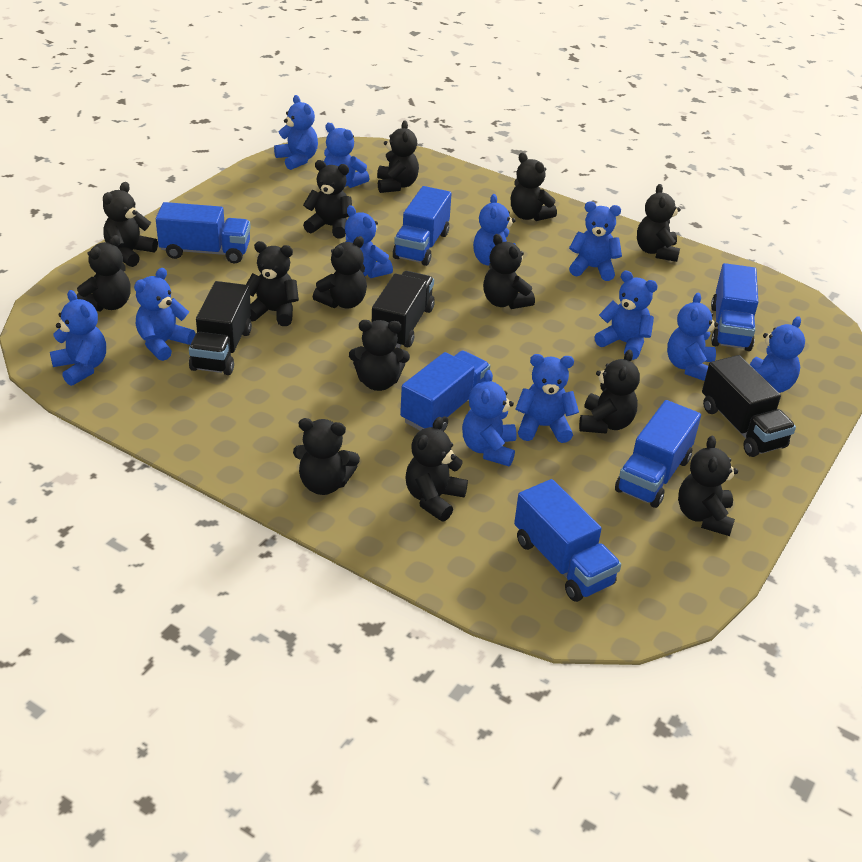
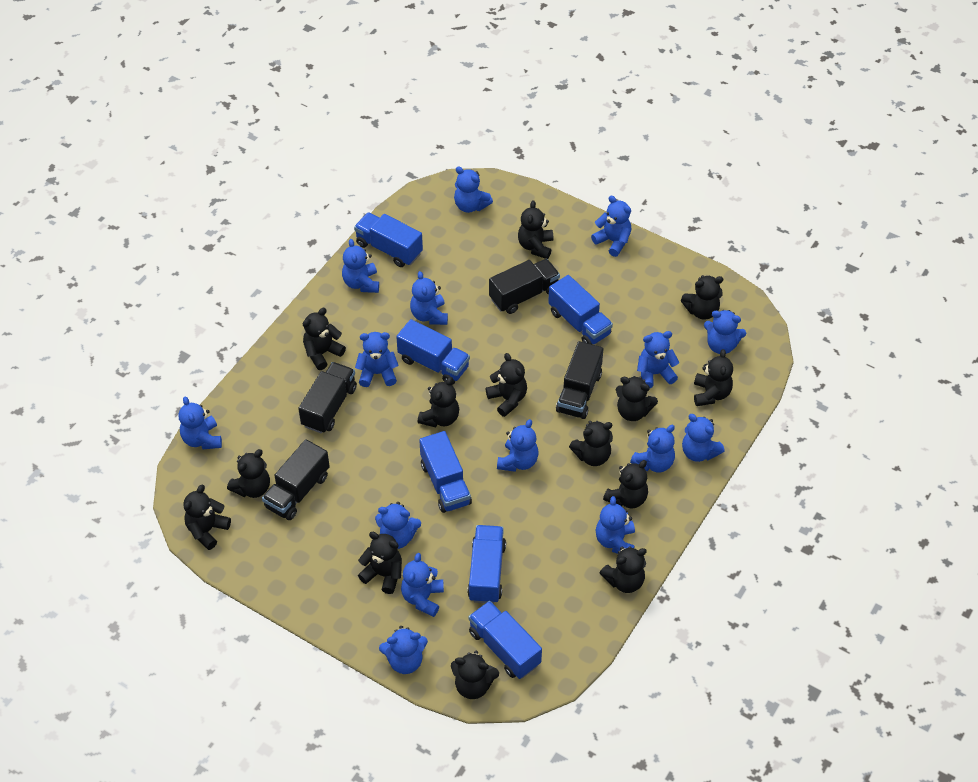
black truck: [189,281,252,375] [372,271,435,348] [702,355,796,457] = 3 -> [262,439,330,520] [298,362,357,434] [489,259,560,314] [556,341,603,419] = 4
blue teddy bear: [50,290,106,386] [134,268,195,361] [274,95,318,170] [324,123,370,188] [345,205,393,278] [462,370,517,466] [473,194,516,266] [516,354,579,443] [569,201,622,281] [594,270,658,360] [667,293,718,381] [750,316,805,393] = 12 -> [179,397,222,449] [342,239,379,293] [355,332,399,387] [375,502,421,549] [379,626,428,674] [401,553,444,617] [410,271,448,325] [454,167,493,213] [497,419,539,472] [591,196,631,257] [596,496,635,554] [630,425,675,472] [637,331,680,388] [682,414,725,462] [704,310,746,354] = 15

